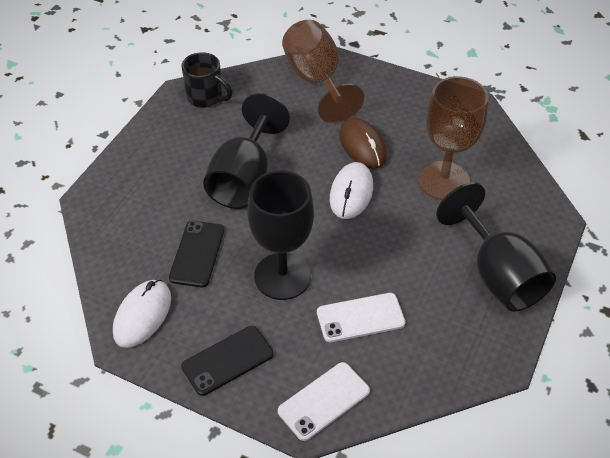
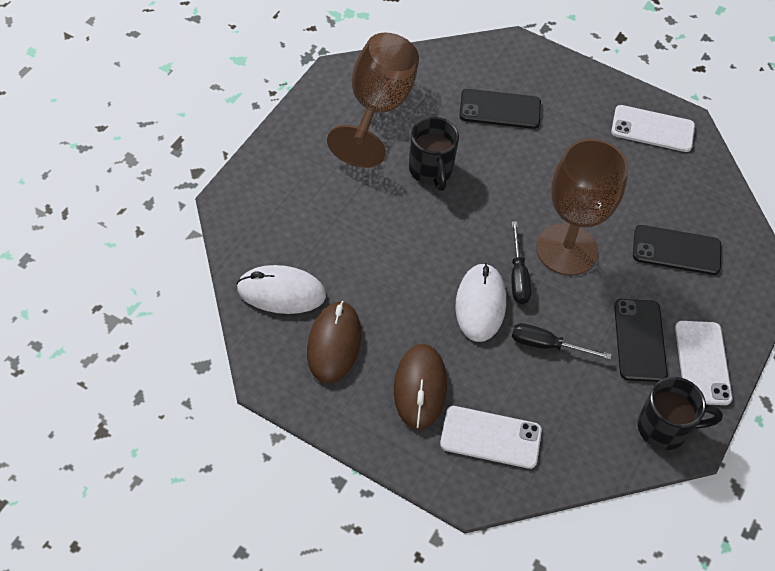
black goblet: [203,93,290,209] [247,170,314,300] [436,182,556,312] = 3 -> none = 0
black mug: [181,52,233,108] = 1 -> [409,117,459,191] [637,377,723,450] = 2
black phone: [169,221,224,287] [181,326,274,396] = 2 -> [459,89,541,129] [614,299,668,382] [633,225,721,275] = 3
black screwdriver: none = 0 -> [511,221,531,304] [512,323,612,360] = 2
brown mouse: [339,118,387,169] = 1 -> [307,301,361,383] [394,344,447,430] = 2
white phone: [278,362,370,441] [317,293,405,342] = 2 -> [440,406,542,469] [611,105,695,152] [675,321,733,405] = 3

